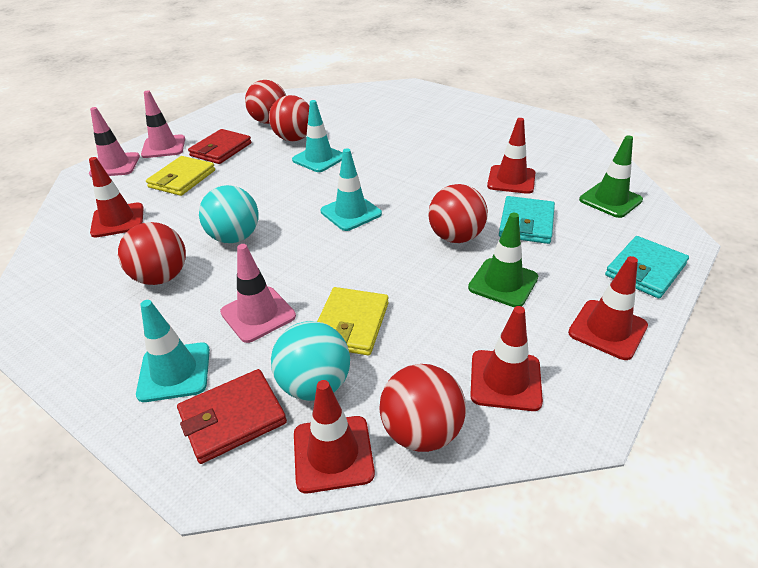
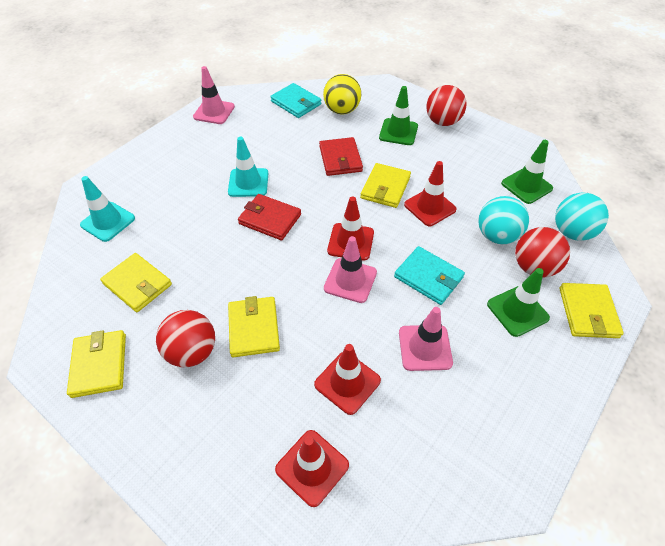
green traffic cone: [468,213,538,307] [579,135,643,218] = 2 -> [379,86,418,145] [487,268,550,337] [501,140,553,204] = 3
red ball: [118,222,186,285] [245,80,286,124] [269,95,309,141] [380,364,466,452] [428,184,488,243] = 5 -> [156,310,215,367] [426,85,467,126] [515,227,570,278] = 3
red traffic cone: [89,157,144,238] [294,380,375,493] [470,306,543,411] [487,118,536,194] [568,256,648,360] = 5 -> [275,430,349,507] [314,344,381,415] [327,196,374,261] [404,161,457,226] = 4
turquoise traffic cone: [136,300,210,402] [292,100,343,172] [321,148,382,231] = 3 -> [80,176,135,242] [228,137,268,197] = 2
yellow ball: none = 0 -> [323,74,361,115] = 1
yellow wallet: [146,156,215,196] [317,287,389,356] = 2 -> [67,330,126,398] [100,253,172,312] [228,296,280,357] [360,163,411,208] [559,283,624,338] = 5

